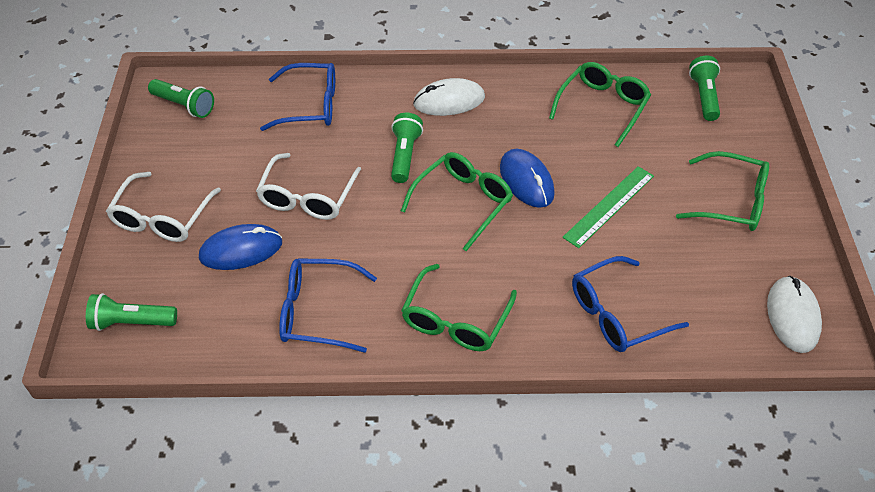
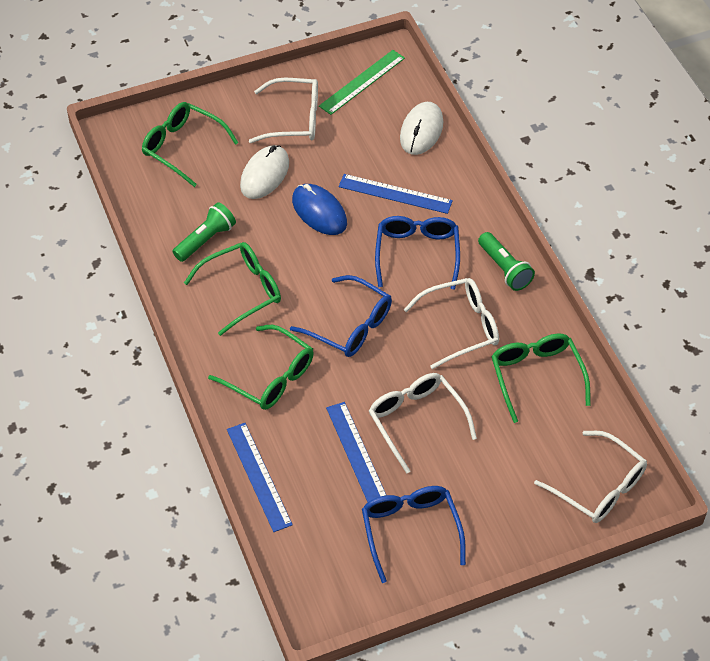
blue mouse: [199,224,282,270] [500,149,555,208] = 2 -> [292,184,347,235] = 1
blue ruler: none = 0 -> [227,423,293,532] [326,402,386,502] [339,174,453,214] = 3
green flashlight: [86,293,177,331] [148,79,214,118] [391,113,423,183] [689,56,720,121] = 4 -> [172,202,236,262] [478,232,535,291] = 2
white glasses: [106,172,221,242] [256,153,361,220] = 2 -> [249,78,318,143] [369,373,477,473] [403,278,499,369] [534,431,647,523] = 4

